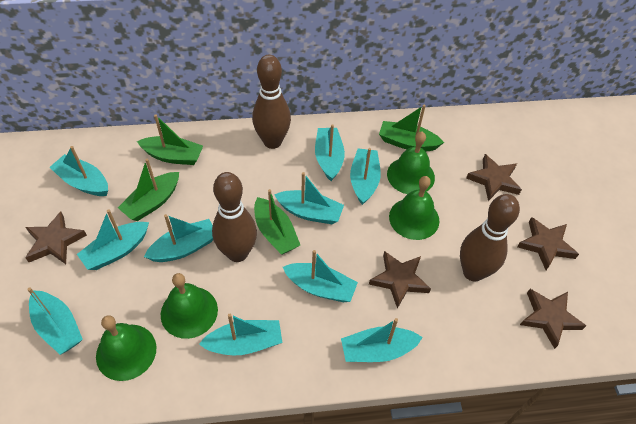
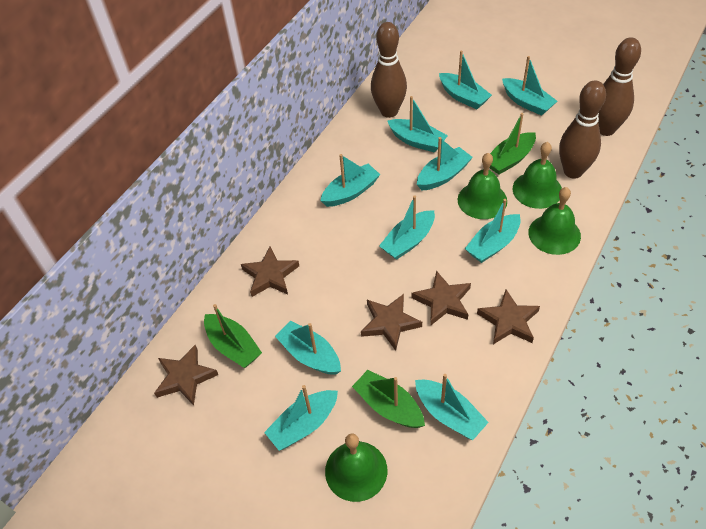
green boat: [118,158,179,221] [137,114,203,165] [254,189,300,255] [379,105,444,151] = 4 -> [204,304,262,368] [352,370,425,428] [490,113,536,175] = 3

